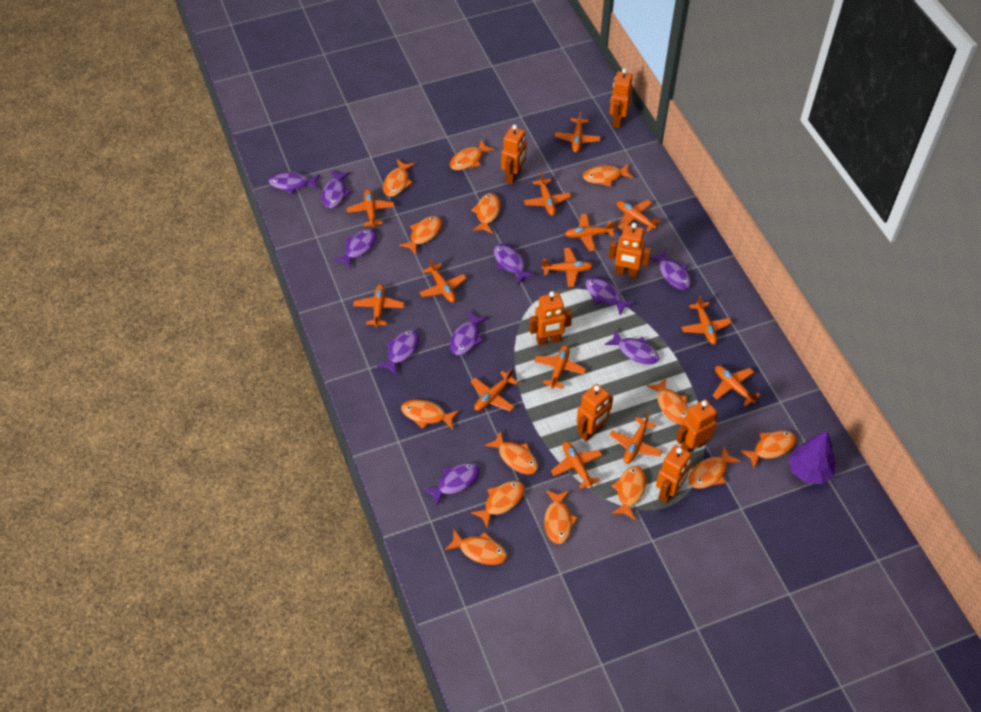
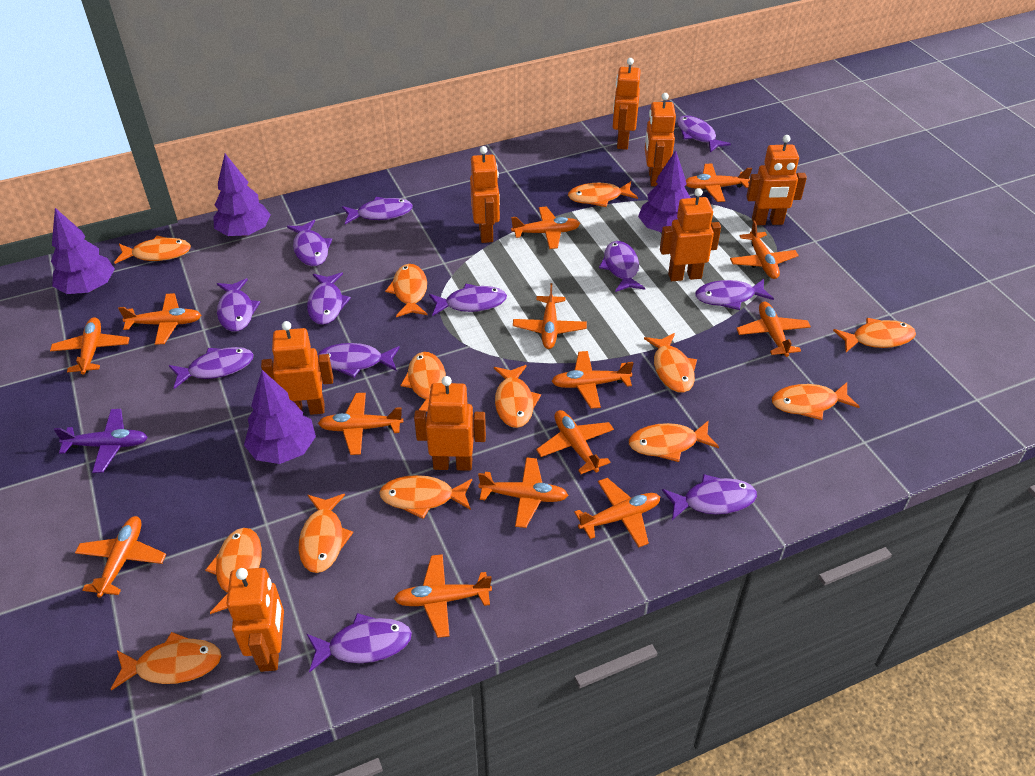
orange fish: [383,159,415,197] [399,216,442,255] [401,399,460,430] [445,529,507,565] [450,139,495,170] [471,193,500,234] [471,481,525,529] [485,431,538,475] [544,490,578,544] [583,163,634,186] [611,466,646,520] [646,378,688,425] [688,447,741,489] [740,431,796,468] = 14 -> [111,632,221,690] [114,235,191,264] [205,528,262,614] [299,494,353,573] [379,475,472,519] [385,264,427,317] [401,352,446,412] [494,365,541,428] [568,181,638,207] [629,420,719,462] [644,333,697,393] [772,382,860,420] [833,318,916,352] = 13
orange robot: [501,125,527,184] [529,291,572,346] [576,384,613,441] [609,223,651,278] [610,68,633,128] [656,445,691,503] [676,399,718,453] = 7 -> [226,568,284,672] [261,321,333,415] [414,376,486,471] [470,146,500,243] [613,58,641,150] [645,93,676,186] [660,188,721,281] [746,135,807,225] = 8
purple fish: [268,172,320,194] [322,170,351,208] [333,229,377,268] [377,330,419,375] [423,463,480,506] [450,311,488,355] [494,244,536,284] [585,277,635,316] [604,330,659,364] [650,250,691,290] = 10 -> [169,347,254,389] [217,278,260,332] [287,220,332,266] [307,272,351,325] [307,613,412,673] [318,343,400,377] [342,197,413,224] [429,284,507,316] [599,241,645,292] [662,474,757,520] [677,115,731,153] [695,279,774,310] = 12
purple plane: none = 0 -> [54,409,148,473] = 1
purple tree: [789,431,836,484] = 1 -> [51,208,115,294] [213,154,271,236] [244,370,316,464] [638,150,691,233] = 4

